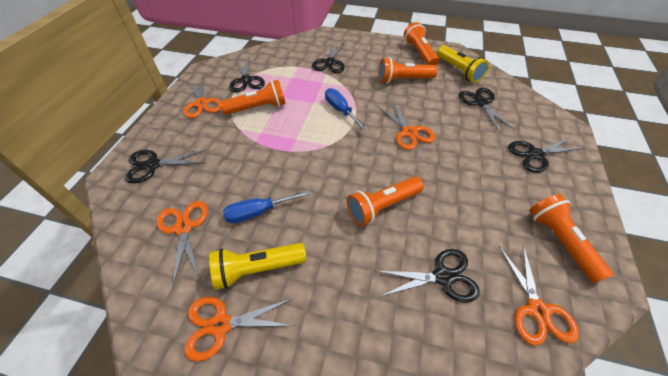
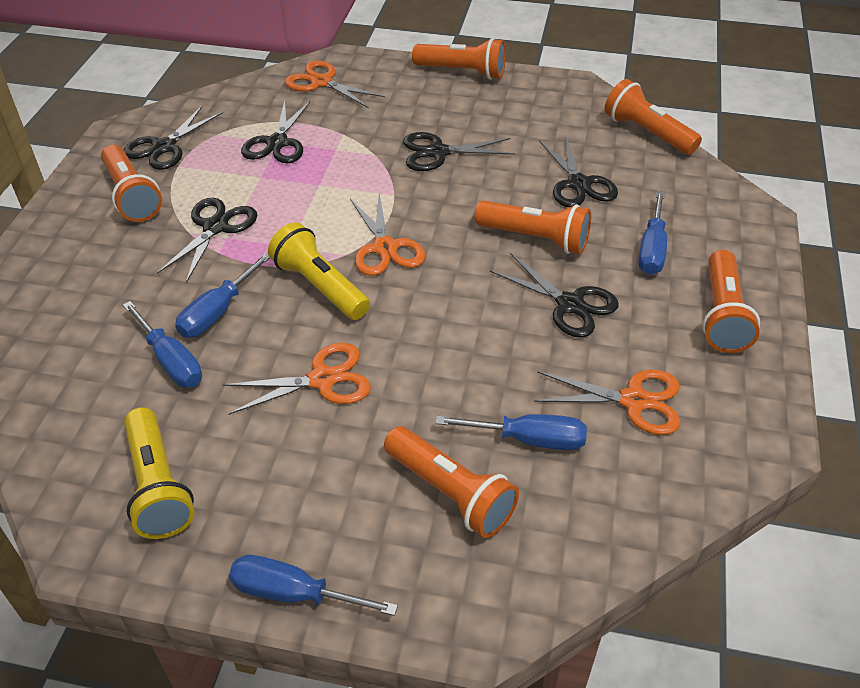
blue screwdriver: [223,190,310,223] [325,88,367,130] = 2 -> [123,301,202,387] [175,253,270,338] [229,555,398,616] [436,414,587,450] [638,191,667,275] = 5
orange flashlight: [220,80,286,115] [347,176,424,226] [379,57,438,83] [404,22,439,65] [529,194,614,283] = 5 -> [101,145,162,222] [384,426,519,538] [412,38,506,79] [475,201,591,254] [605,79,702,155] [702,250,760,353] = 6
orange scissors: [157,201,208,285] [183,77,222,118] [184,297,295,362] [377,101,435,150] [499,244,579,346] = 5 -> [222,343,371,415] [285,60,385,108] [350,193,425,276] [534,370,680,435] = 4

